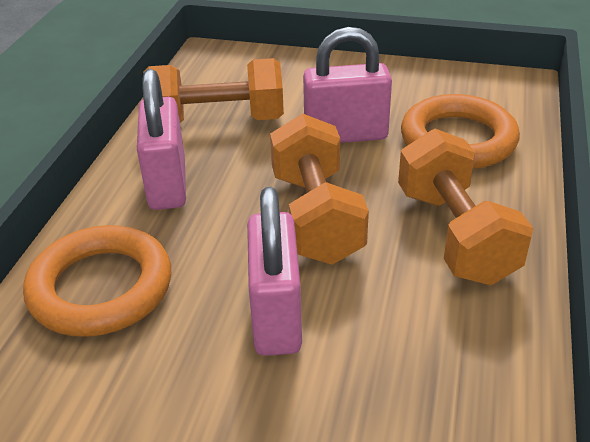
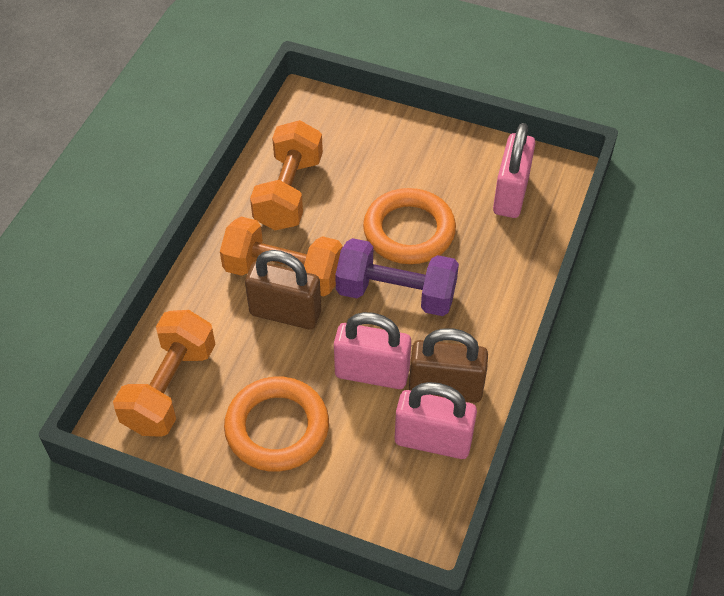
brown padlock: none = 0 -> [245,250,321,329] [409,328,488,403] = 2
purple dumbbell: none = 0 -> [335,238,459,316] = 1

